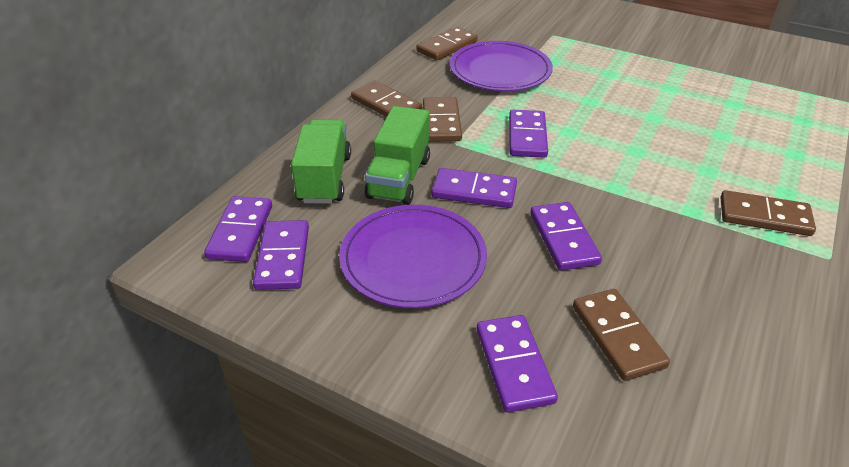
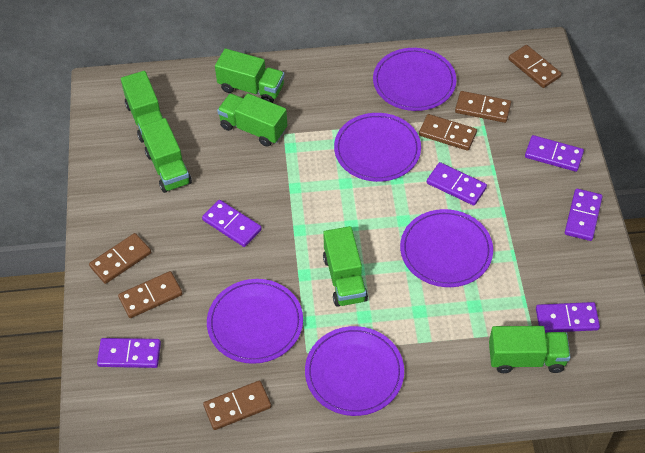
brown domino: [351,81,421,117] [416,27,478,60] [423,97,462,142] [573,289,670,381] [720,190,816,236] = 5 -> [89,233,151,284] [118,271,183,318] [203,380,271,430] [419,114,477,151] [455,91,511,123] [508,45,562,88] = 6
green truck: [291,120,351,204] [365,106,430,205] = 2 -> [121,71,163,143] [141,118,192,193] [215,48,285,103] [217,93,287,147] [323,226,368,307] [489,326,570,373] = 6
purple plate: [339,205,487,308] [450,41,553,91] = 2 -> [207,279,303,364] [305,326,404,416] [334,113,421,182] [373,48,457,111] [400,209,493,287] = 5

